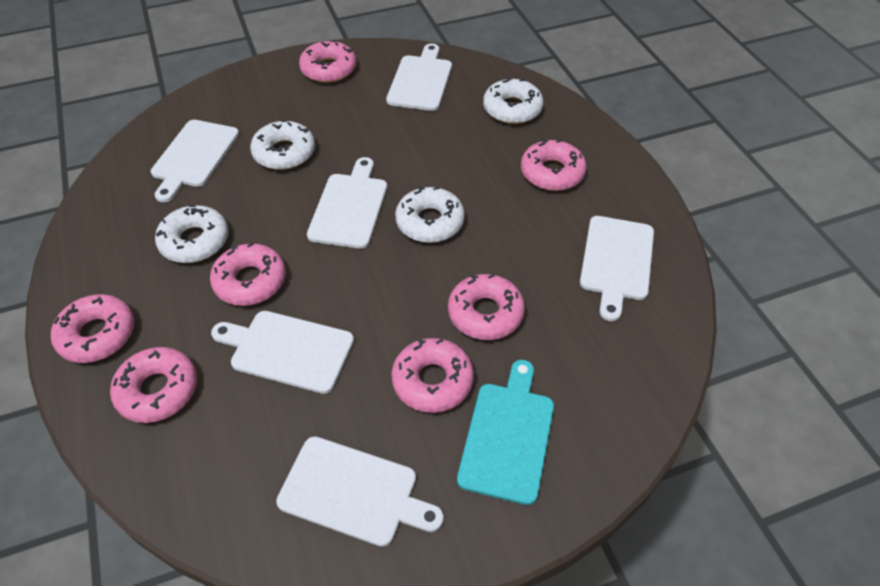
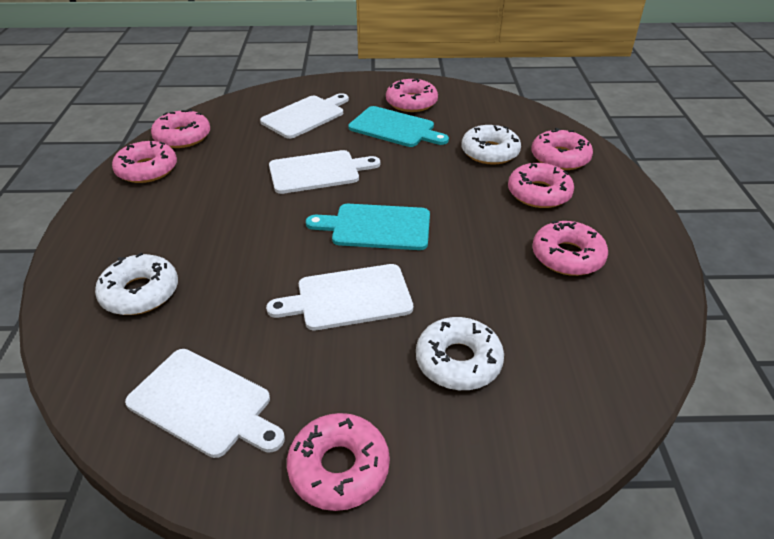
turquoise cutting board: [457,360,554,505] = 1 -> [306,204,430,250] [348,106,449,147] = 2
white cutting board: [151,120,239,203] [211,311,354,394] [276,436,444,547] [307,157,387,249] [386,44,452,111] [580,216,654,321] = 6 -> [125,349,285,458] [260,93,349,139] [266,264,413,330] [269,150,380,194] = 4
white donut: [155,205,229,263] [250,120,315,170] [395,186,465,243] [483,77,544,124] = 4 -> [95,253,178,315] [416,317,504,390] [461,125,521,165] = 3

